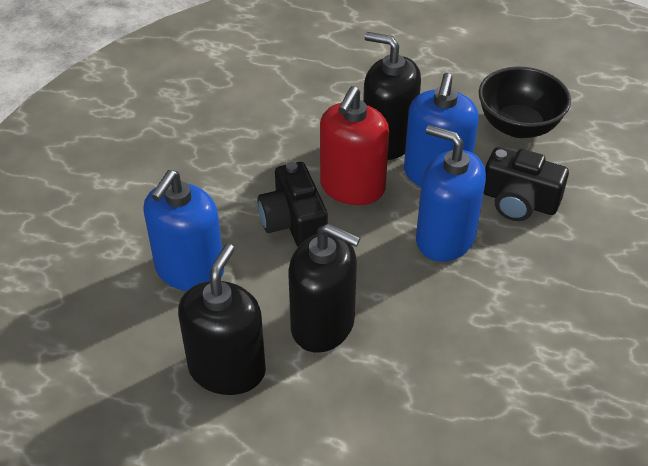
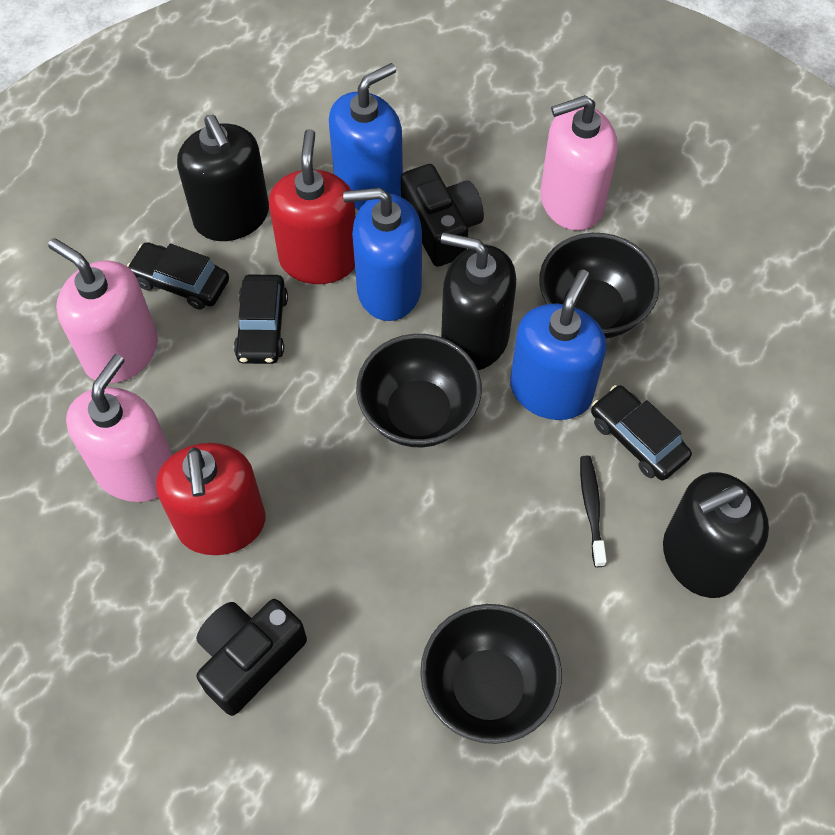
black bowl: [479,67,571,138] = 1 -> [356,334,482,447] [420,604,562,744] [539,233,659,338] = 3
black car: none = 0 -> [127,242,229,310] [234,274,288,364] [591,385,692,480] = 3
black toothbrush: none = 0 -> [580,456,607,567] = 1
pink soap dispenser: none = 0 -> [48,238,158,383] [66,354,173,502] [540,95,618,231] = 3
red soap dispenser: [320,86,389,205] = 1 -> [156,443,265,555] [269,129,356,284] = 2

